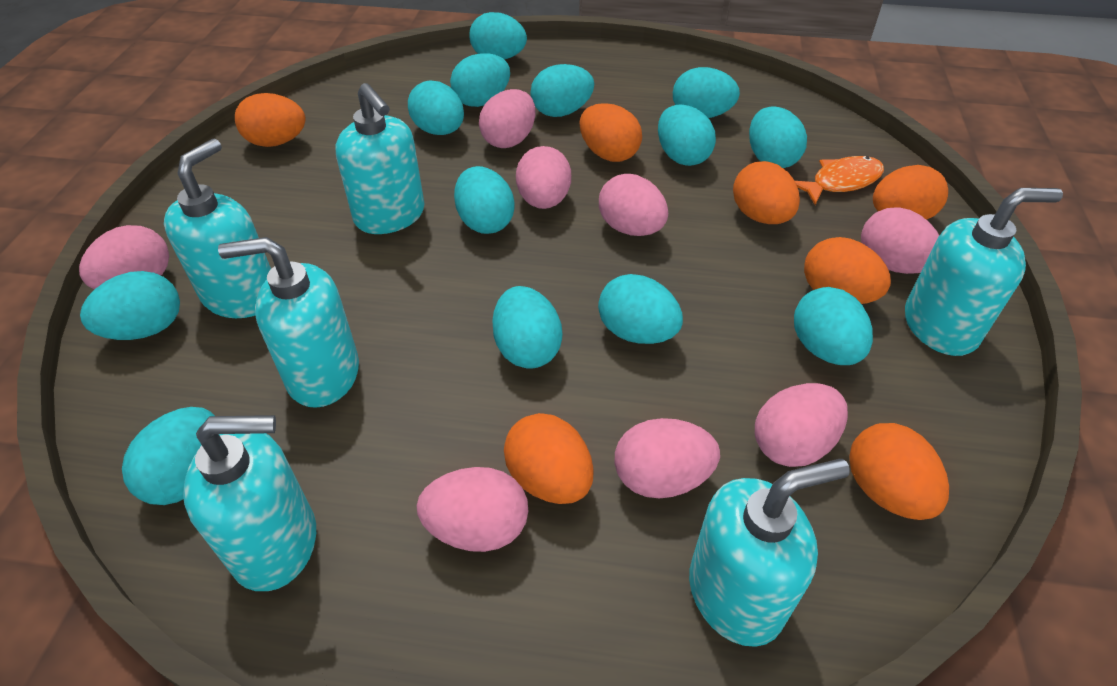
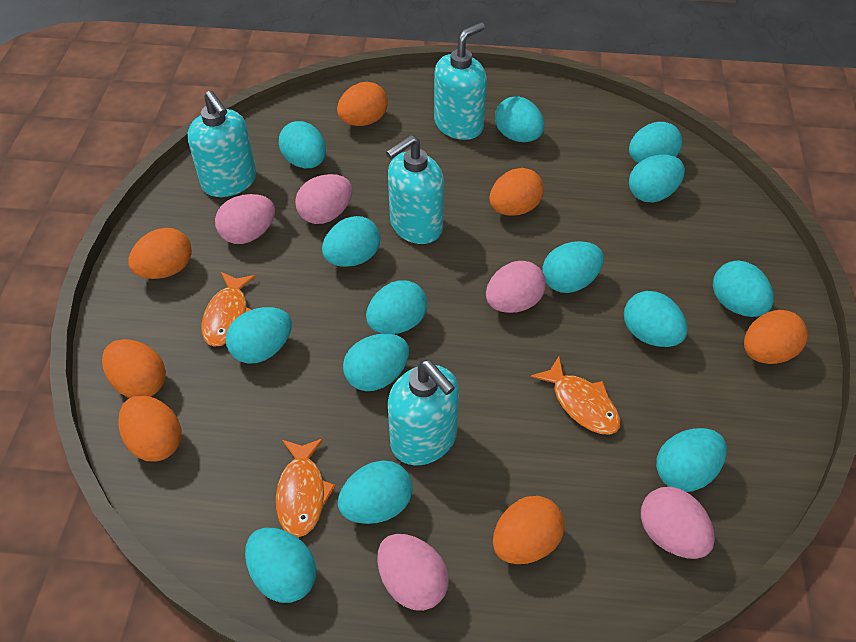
orange fish: [795,156,884,205] = 1 -> [202,272,256,347] [276,438,336,537] [531,356,620,435] = 3
pink egg: [79,225,169,289] [417,467,528,552] [479,89,536,148] [516,146,571,209] [599,174,668,236] [615,418,720,498] [755,383,848,467] [861,207,939,274] = 8 -> [215,194,275,244] [295,174,352,224] [377,534,449,611] [486,261,546,313] [641,487,715,559] = 5
turquoise egg: [80,271,180,340] [122,407,215,505] [408,80,464,135] [450,53,510,107] [454,166,515,234] [469,12,527,59] [492,286,562,369] [530,64,594,117] [598,274,683,344] [658,104,716,166] [673,67,740,118] [749,106,807,168] [794,287,873,365] = 13 -> [226,307,292,364] [245,528,317,603] [279,121,326,168] [322,216,380,267] [338,461,413,524] [343,334,409,391] [366,280,427,334] [495,96,544,142] [542,241,604,293] [624,291,688,347] [629,122,682,163] [629,154,685,202] [656,428,727,492] [713,261,774,317] = 14
turquoise soap dispenser: [164,139,271,318] [183,415,316,591] [218,237,359,408] [335,83,425,234] [689,459,850,647] [905,188,1063,356] = 6 -> [188,91,256,197] [386,135,444,244] [388,360,459,465] [434,22,487,140] = 4

